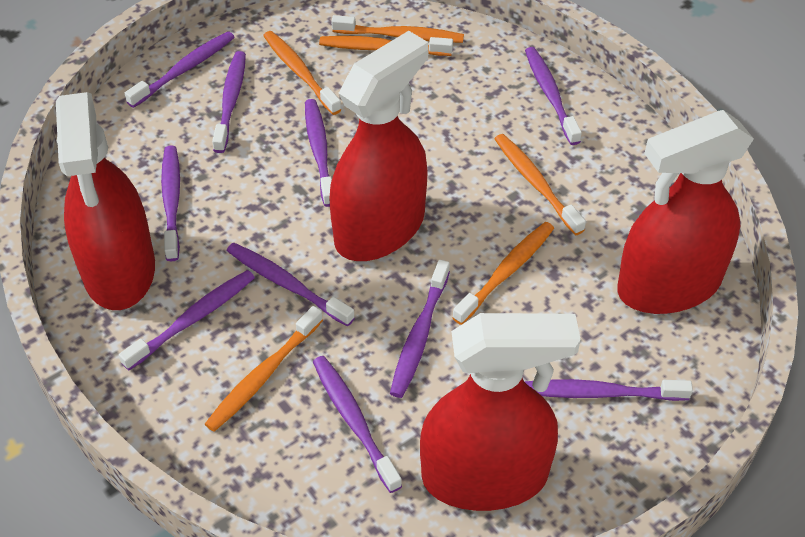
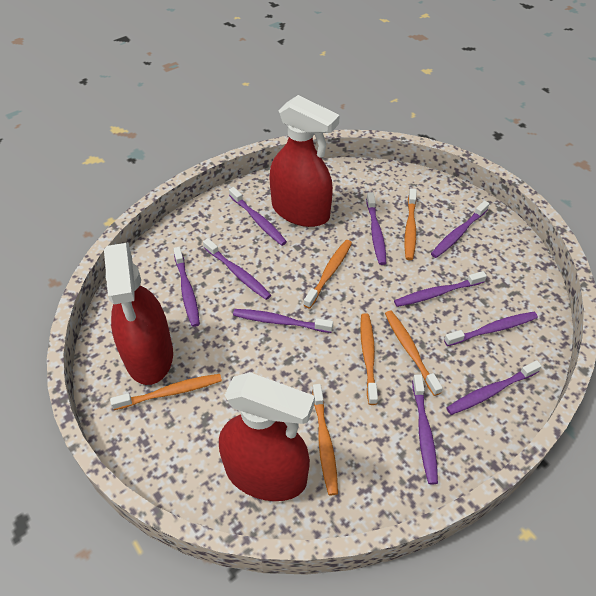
red spray bottle: [56,92,155,310] [329,31,428,261] [420,313,581,511] [617,110,754,314] = 4 -> [104,242,173,385] [219,372,315,501] [269,95,340,227] = 3

